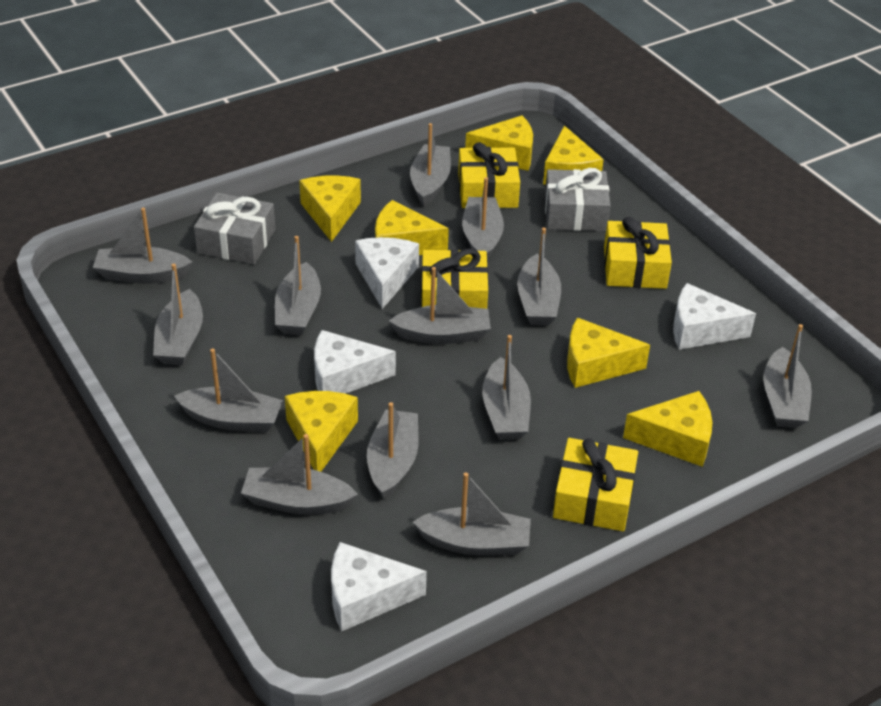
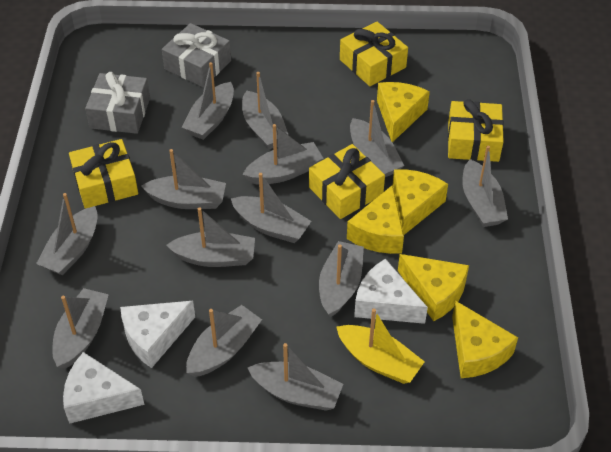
white cheese: [314,330,396,394] [331,542,427,631] [355,237,419,309] [673,283,756,350] = 4 -> [63,352,144,424] [120,301,195,368] [354,259,428,324] = 3
yellow boat: none = 0 -> [337,308,425,384] = 1
yellow cheese: [285,391,358,472] [299,175,361,242] [375,200,449,255] [465,116,533,171] [543,126,604,185] [567,318,650,388] [623,391,712,467] = 7 -> [347,185,404,254] [377,82,430,142] [393,169,448,235] [398,254,469,321] [452,301,518,378] = 5

